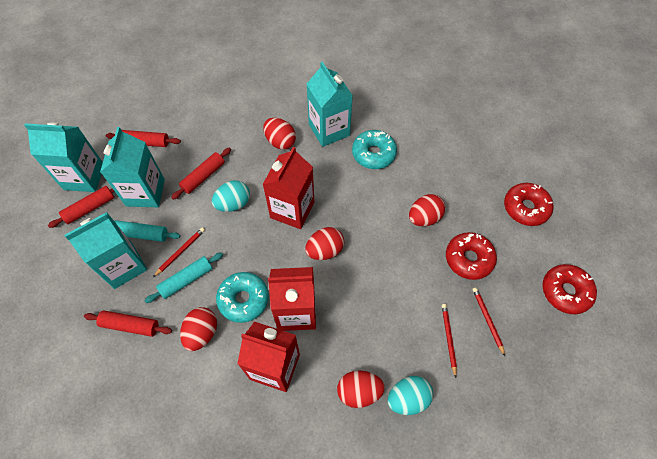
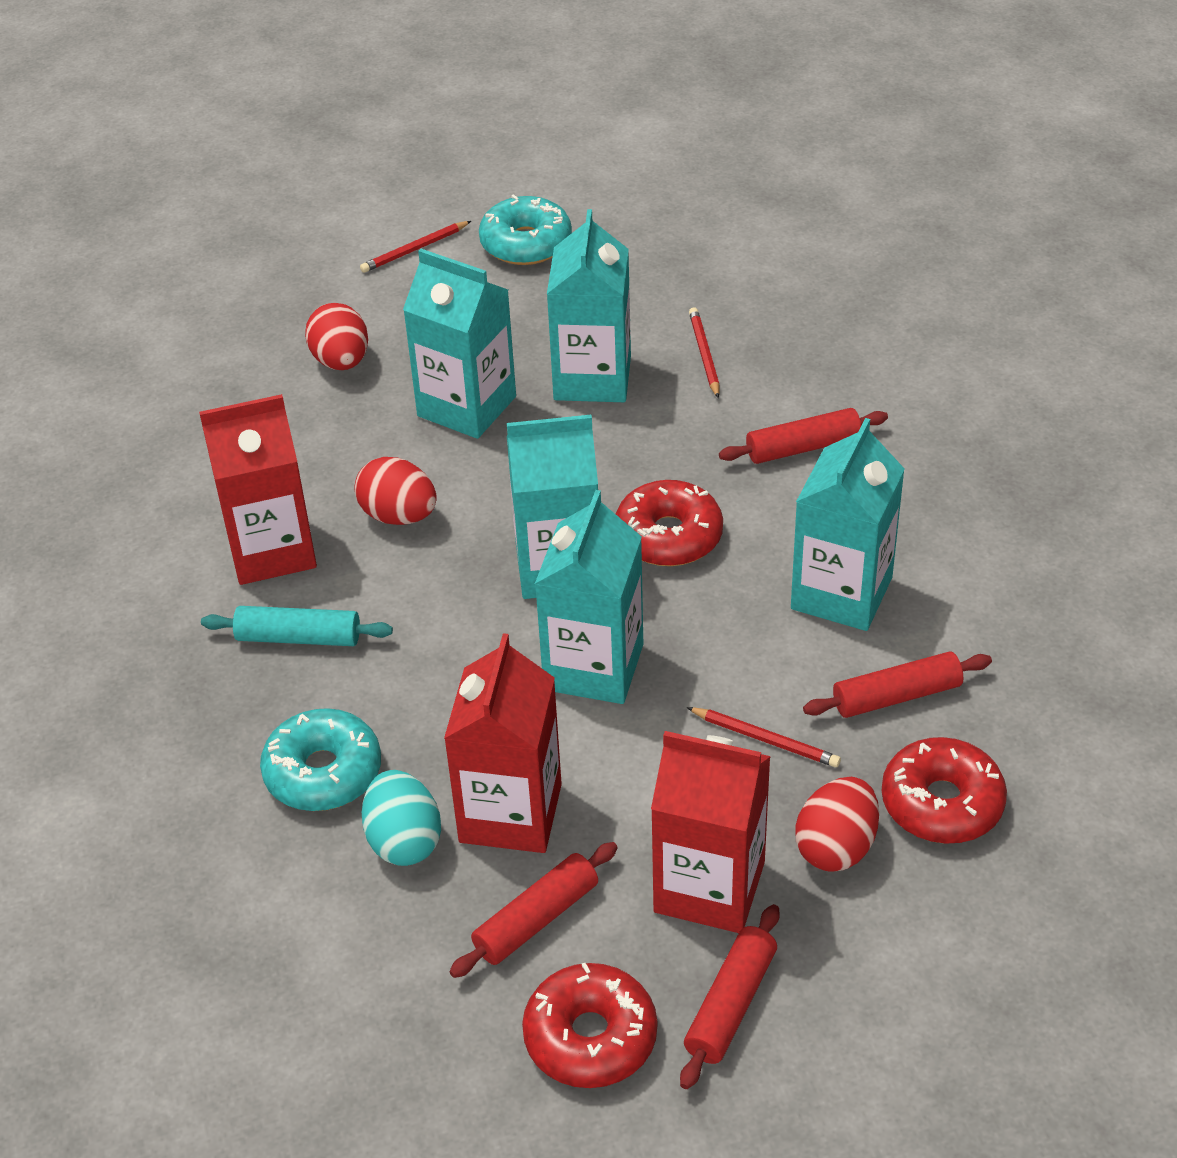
red egg: [180,307,217,351] [263,118,296,150] [305,227,344,260] [337,371,385,408] [409,194,445,226] = 5 -> [305,303,368,370] [355,457,437,525] [795,777,879,872] = 3
turquoise carton: [24,122,103,192] [64,212,147,289] [100,127,165,207] [307,62,353,147] = 4 -> [403,249,516,439] [507,415,598,599] [535,490,643,704] [547,209,631,402] [791,418,905,631] = 5
turquoise egg: [212,180,250,212] [388,376,433,415] = 2 -> [362,770,441,866] = 1
turquoise rolling pin: [115,220,180,242] [145,252,223,303] = 2 -> [201,606,393,646] = 1

